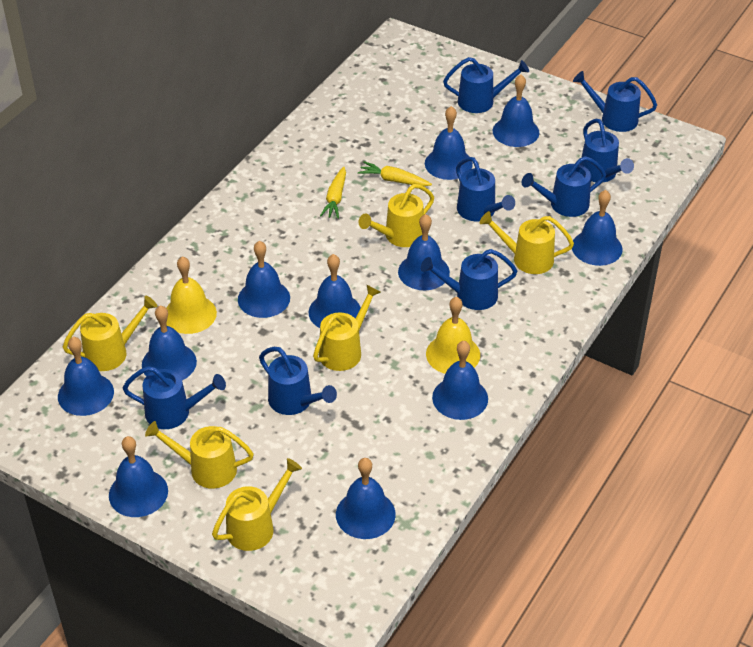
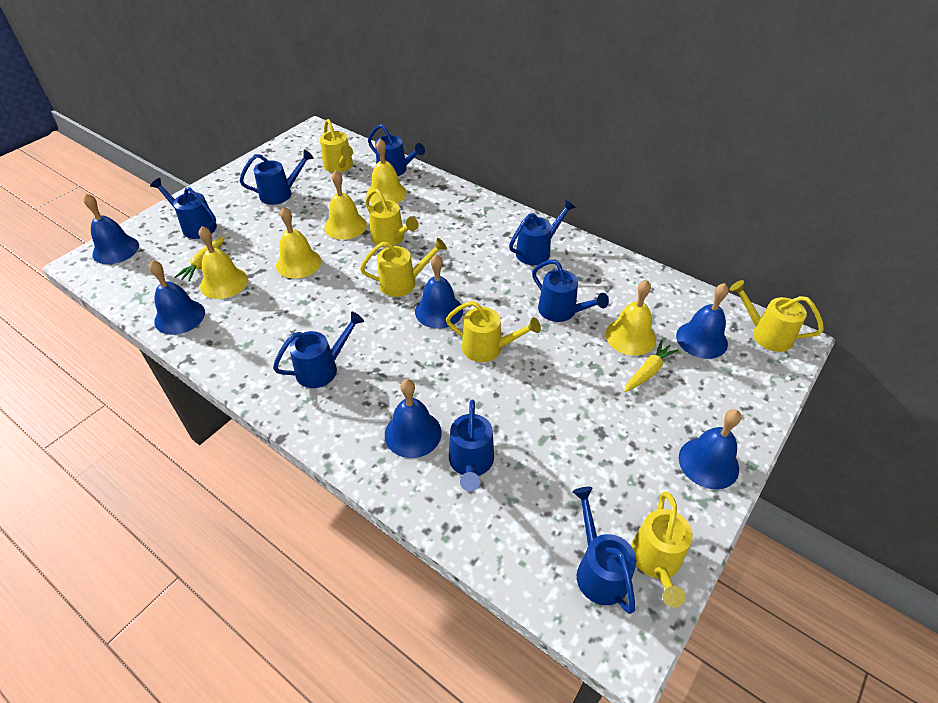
blue bell: [58,337,114,416] [109,436,168,517] [142,305,197,380] [238,241,290,318] [309,254,361,328] [336,458,396,539] [398,214,450,290] [425,106,473,180] [432,341,488,420] [492,75,539,147] [572,190,622,266] = 11 -> [83,194,139,264] [149,260,205,335] [385,379,442,458] [415,254,463,329] [676,283,729,359] [679,409,741,489] = 6
yellow bell: [166,256,217,334] [426,297,480,374] = 2 -> [199,226,248,299] [276,207,321,279] [324,170,367,240] [367,138,407,203] [605,280,656,355] = 5

